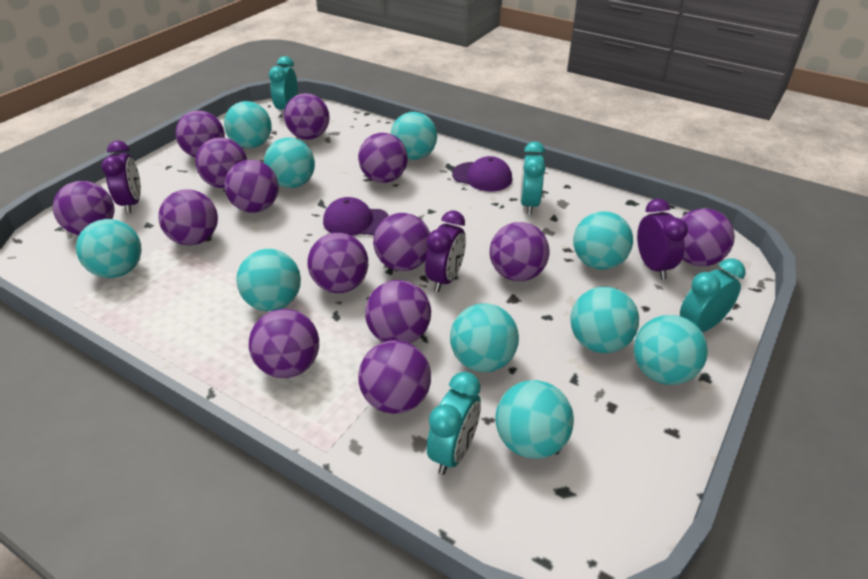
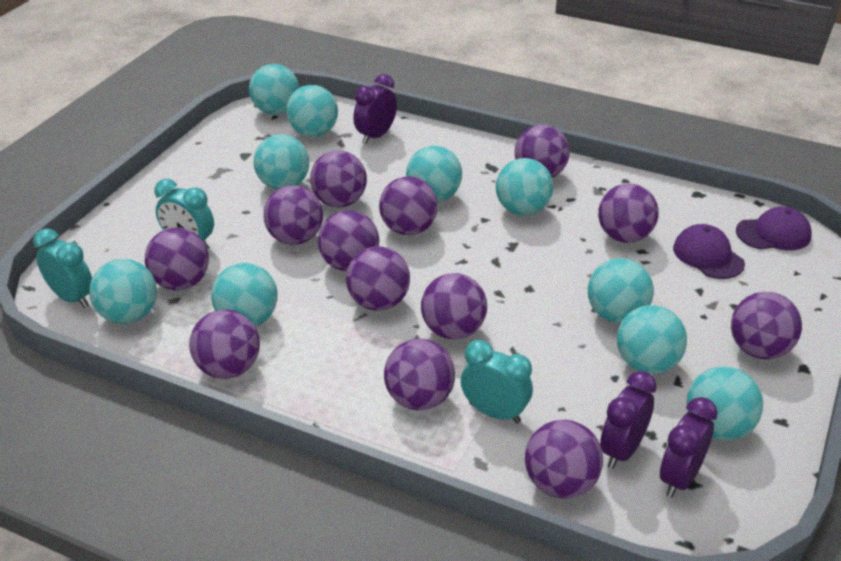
purple ball: [53,181,114,235] [159,189,218,245] [175,110,225,158] [195,137,247,188] [224,160,279,213] [249,309,319,378] [284,93,330,140] [307,233,368,293] [358,133,408,183] [358,340,431,414] [365,280,431,343] [373,213,430,271] [490,222,550,281] [680,208,735,266] = 14 -> [145,228,209,290] [189,310,260,379] [263,185,323,245] [310,151,367,207] [318,210,379,271] [346,246,410,311] [379,176,438,235] [384,339,455,410] [421,273,487,339] [515,125,570,178] [525,420,603,499] [598,183,659,243] [731,292,802,359] = 13
turquoise clock: [269,56,298,117] [427,372,481,475] [520,141,546,215] [680,258,745,332] = 4 -> [33,228,92,308] [154,179,214,249] [461,340,533,424] = 3

